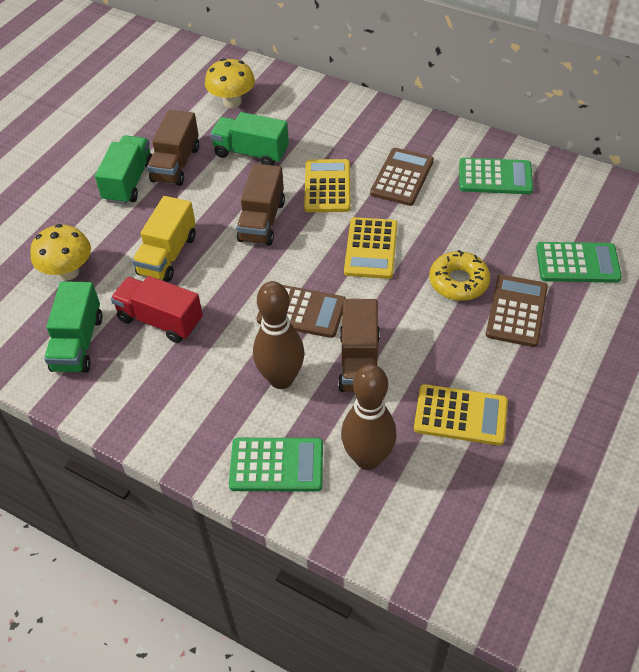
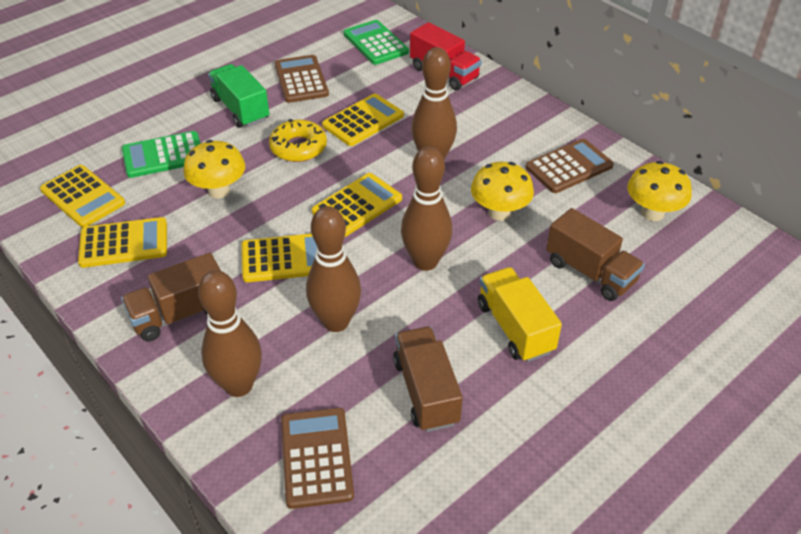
brown bowling pin: [253,281,305,389] [341,364,397,470] = 2 -> [198,270,262,397] [306,206,361,332] [401,146,452,271] [411,47,457,160] = 4
green calculator: [229,438,323,492] [459,158,533,194] [536,242,622,283] = 3 -> [122,131,200,178] [344,20,409,65] = 2
green truck: [44,281,103,373] [95,135,152,205] [210,112,289,165] = 3 -> [208,64,269,128] = 1
yellow calculator: [304,159,350,212] [344,217,397,279] [414,384,508,446] = 3 -> [40,165,125,228] [78,217,167,268] [242,234,317,282] [312,173,402,237] [322,94,404,146] = 5
yellow mushroom: [30,224,91,280] [205,58,255,108] = 2 -> [183,140,245,199] [471,162,534,221] [627,161,692,221] = 3

